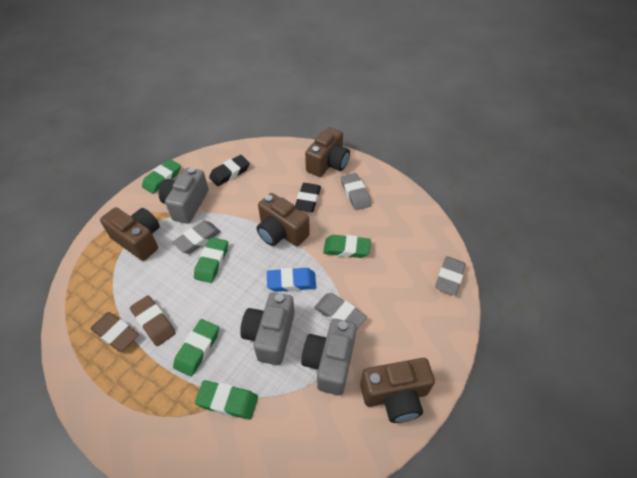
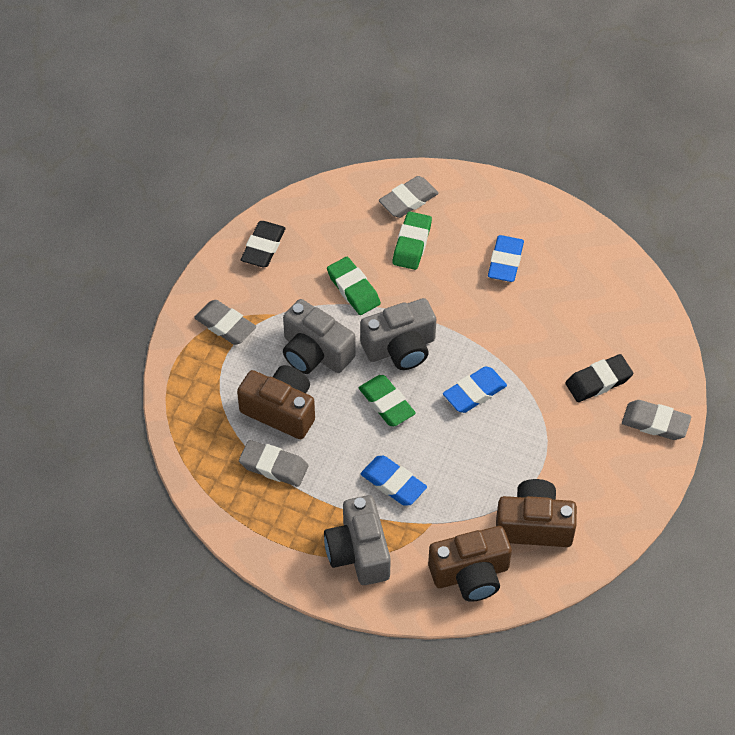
blue eraser: [267,268,316,292] = 1 -> [361,456,427,505] [443,366,507,413] [488,235,524,282] = 3
brown camera: [100,207,160,261] [257,193,310,246] [305,127,350,177] [360,358,435,423] = 4 -> [237,365,315,439] [428,526,512,602] [496,479,577,547] = 3
brown eraser: [91,312,139,352] [130,296,176,346] = 2 -> none = 0
green eraser: [142,159,181,194] [173,319,219,377] [194,237,228,283] [195,380,258,420] [323,235,371,258] = 5 -> [327,257,381,315] [359,375,416,426] [393,211,432,270] = 3

